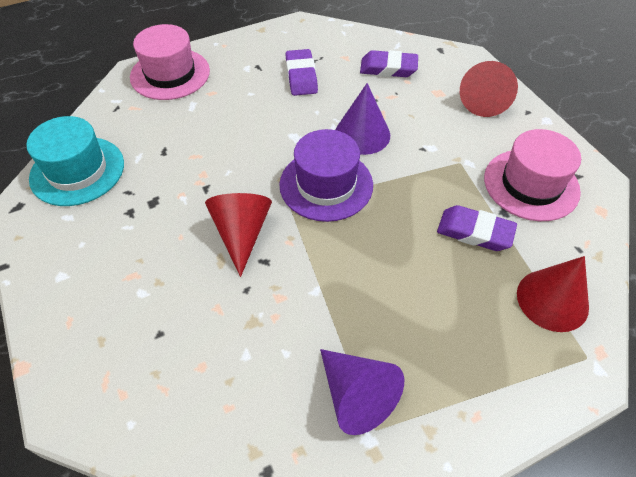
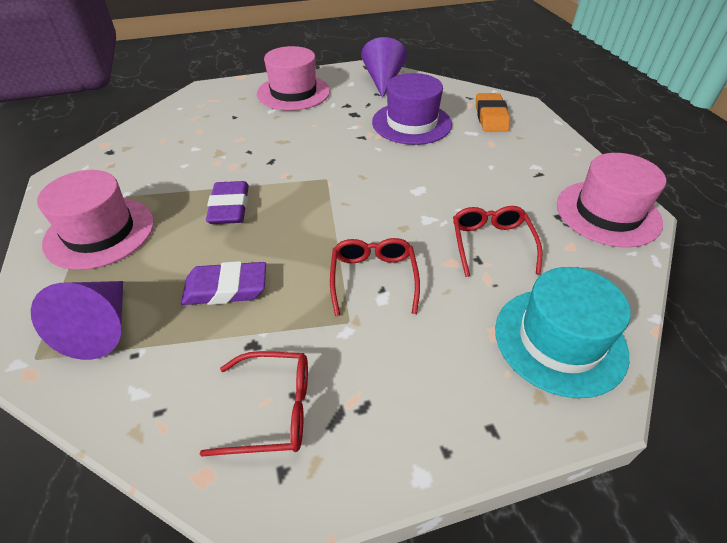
orange eraser: none = 0 -> [476,93,510,132] = 1
pink hat: [130,24,210,100] [484,129,581,221] = 2 -> [37,170,154,270] [257,46,330,111] [557,153,666,247] = 3
purple eraser: [286,49,318,96] [360,50,418,77] [437,205,517,251] = 3 -> [181,261,266,305] [206,181,249,224] = 2
red cone: [205,193,272,277] [460,61,518,117] [517,256,589,332] = 3 -> none = 0
red glasses: none = 0 -> [200,351,308,457] [330,238,420,316] [453,206,543,277] = 3

